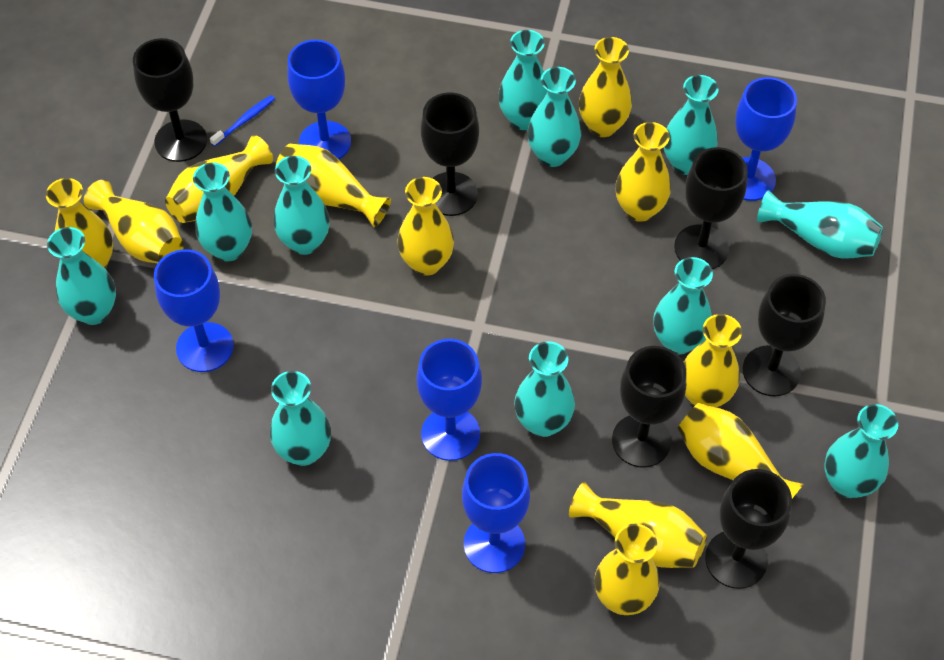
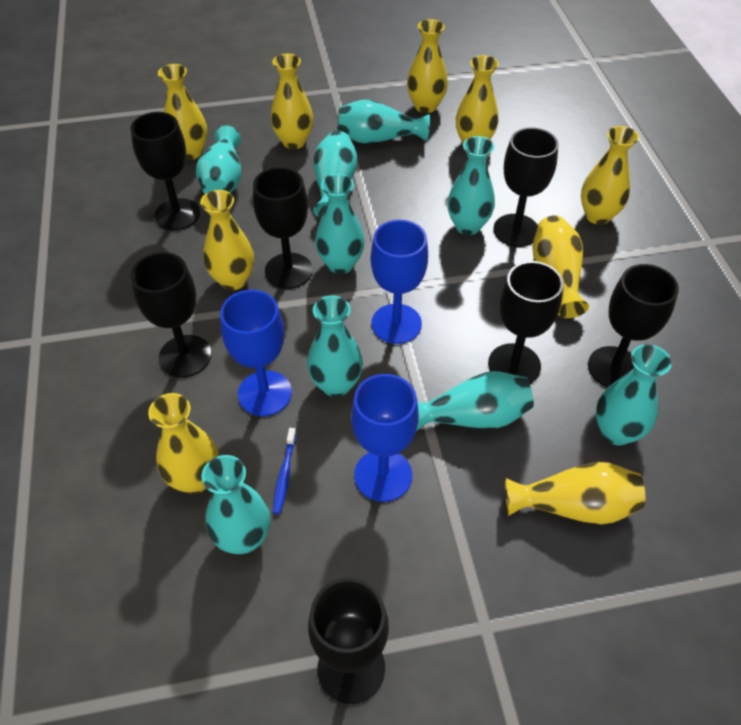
black goblet: [133,38,207,162] [421,92,479,216] [612,346,686,468] [674,147,748,269] [705,469,792,589] [743,274,826,397] = 6 -> [130,112,200,230] [131,252,211,378] [253,167,313,289] [308,578,389,704] [488,261,563,384] [493,127,559,247] [588,264,679,388] = 7
blue goblet: [154,249,234,372] [287,40,351,159] [417,339,482,461] [462,453,530,573] [735,77,797,201] = 5 -> [220,290,292,416] [351,374,419,502] [371,220,428,344] = 3
turquoise vase: [47,227,116,325] [193,163,252,261] [270,371,331,466] [273,156,330,255] [498,30,547,130] [514,341,575,437] [527,67,581,167] [653,257,713,355] [663,75,718,175] [757,190,883,259] [824,404,898,498] = 11 -> [196,126,242,194] [202,455,270,554] [307,295,363,397] [313,131,357,219] [315,174,365,274] [337,100,430,144] [416,371,534,431] [447,136,495,235] [596,344,672,445] = 9
yellow vase: [46,178,113,269] [84,180,184,263] [165,135,273,223] [275,144,391,228] [398,177,454,276] [569,482,707,568] [579,37,632,137] [594,524,660,615] [615,122,671,222] [677,403,804,498] [684,314,742,407] = 11 -> [148,393,219,494] [158,64,207,160] [200,190,254,290] [271,53,313,149] [407,19,448,113] [456,55,499,144] [505,462,645,524] [532,215,589,318] [581,126,639,225] = 9

